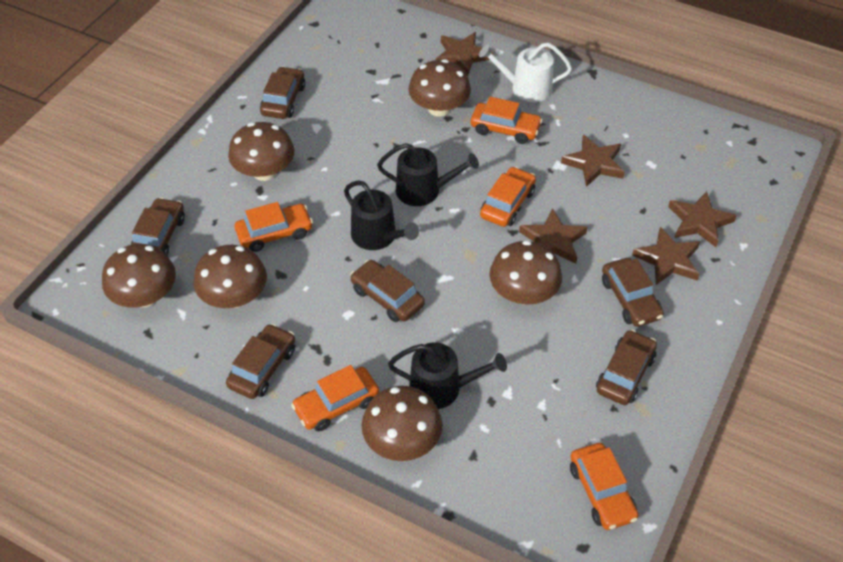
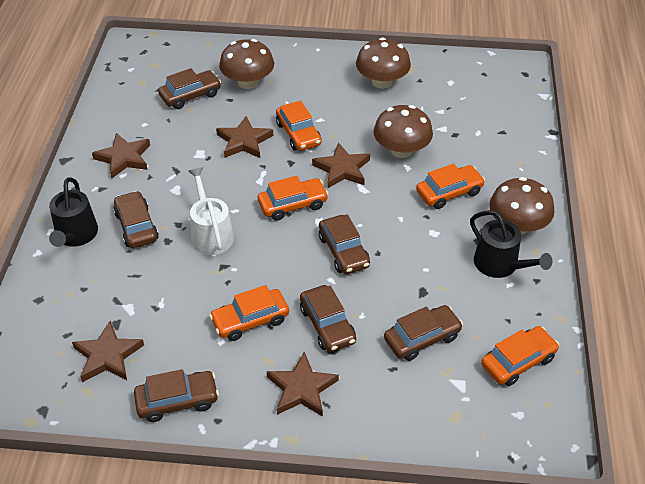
black watering can: [344,181,419,250] [377,143,479,206] [388,343,507,409] = 3 -> [49,177,98,247] [470,210,553,278] = 2
brown mushroom: [102,244,176,308] [193,245,267,308] [228,122,295,181] [362,386,442,461] [408,59,471,117] [489,240,562,305] = 6 -> [219,39,274,89] [356,37,411,89] [373,105,433,158] [489,177,554,235] = 4

